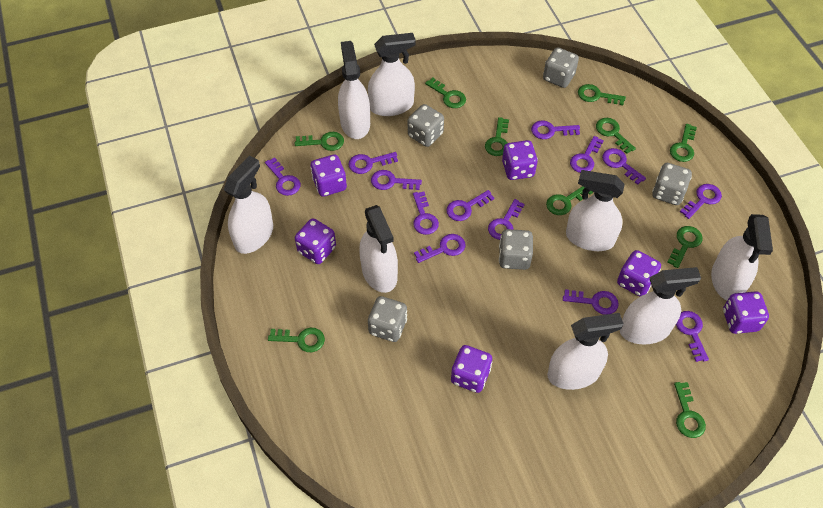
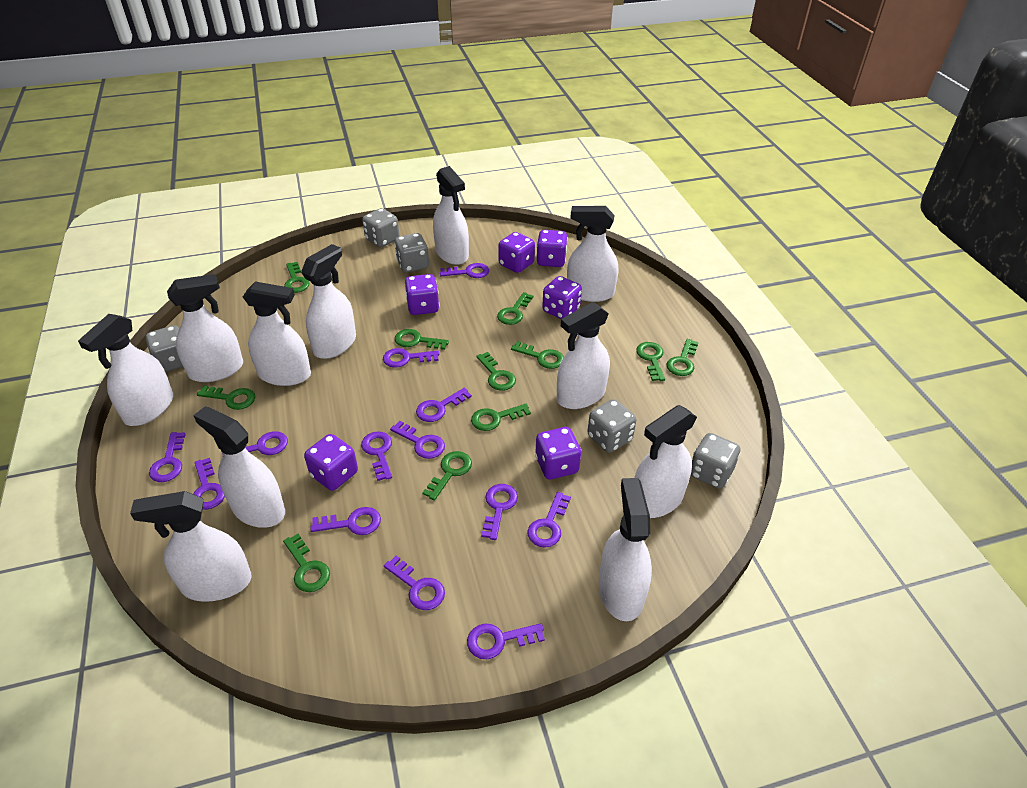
green key: [268,328,325,352] [295,132,344,151] [425,78,466,108] [485,117,509,156] [546,186,593,215] [578,84,626,105] [596,118,636,154] [667,226,702,268] [670,124,697,162] [674,382,706,438] = 10 -> [197,385,255,410] [283,534,330,592] [284,262,309,293] [395,329,449,350] [422,451,472,501] [471,404,531,431] [476,352,516,391] [497,292,533,325] [511,341,564,369] [636,342,665,381] [667,339,699,376] = 11
white spray bottle: [224,156,273,254] [338,41,370,139] [359,205,398,293] [368,33,416,116] [547,313,624,390] [566,170,625,251] [620,267,701,344] [711,214,773,300] = 8 -> [78,314,173,426] [130,491,252,602] [167,274,243,382] [193,406,285,528] [243,281,311,386] [301,244,356,359] [433,166,469,265] [557,302,610,409] [567,206,618,302] [599,478,652,621] [634,405,697,518] = 11

